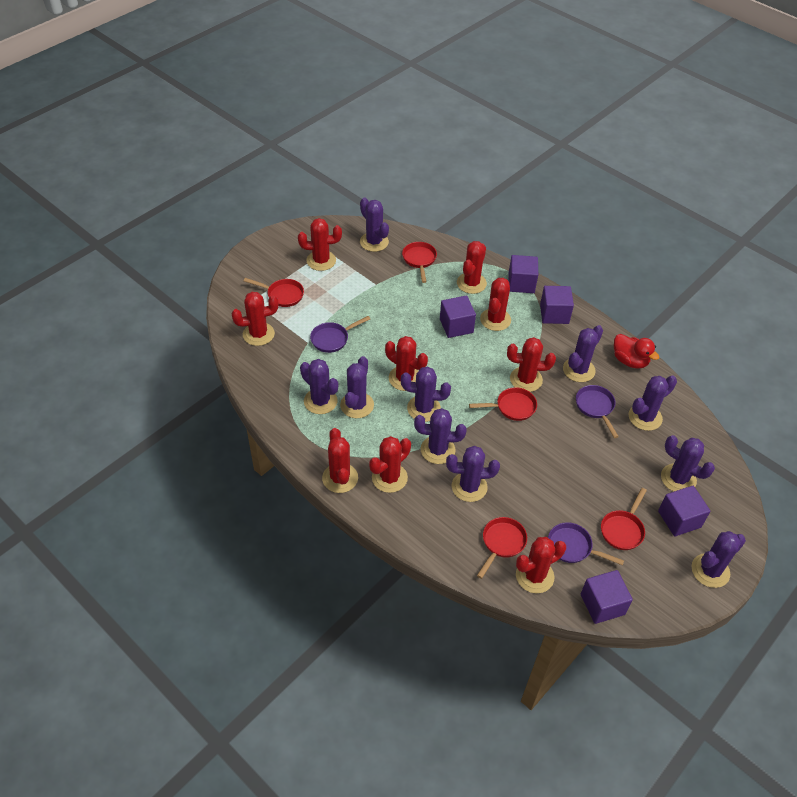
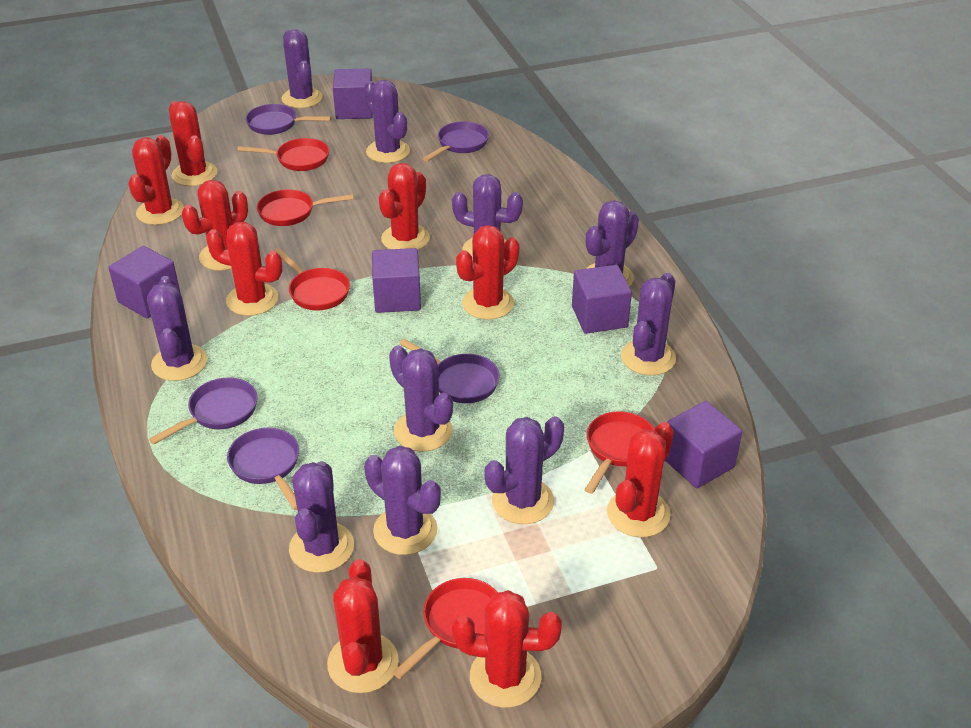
purple pan: [310,316,370,353] [548,522,624,565] [576,385,619,438] = 3 -> [149,378,257,444] [227,428,299,510] [246,104,331,135] [399,339,500,403] [423,121,489,162] = 5
red duck: [614,334,659,369] = 1 -> none = 0

